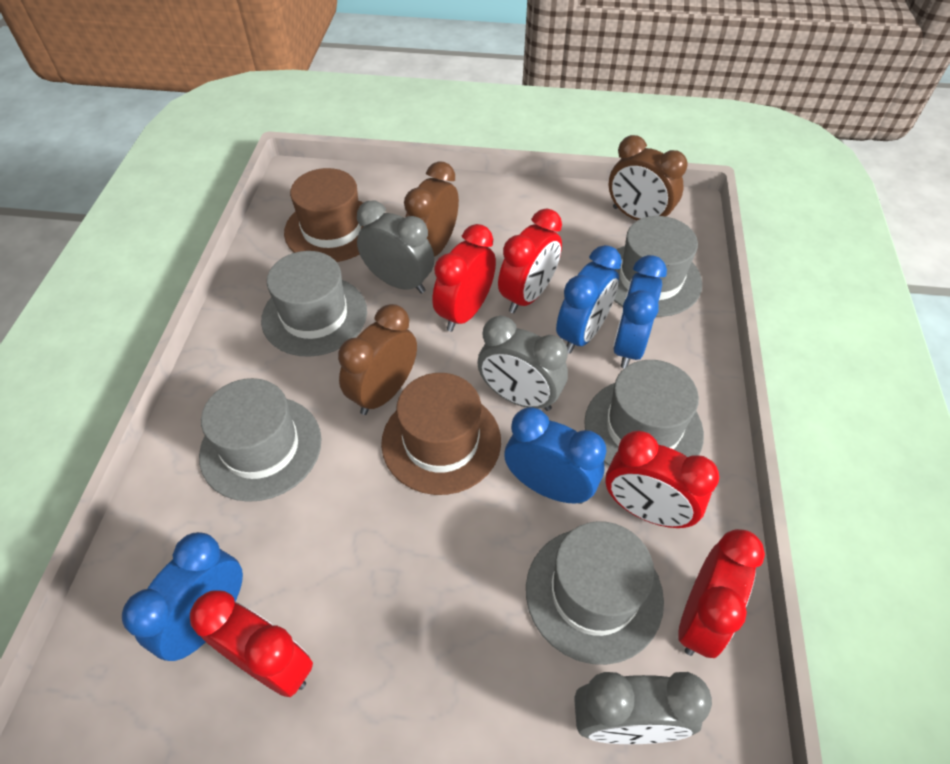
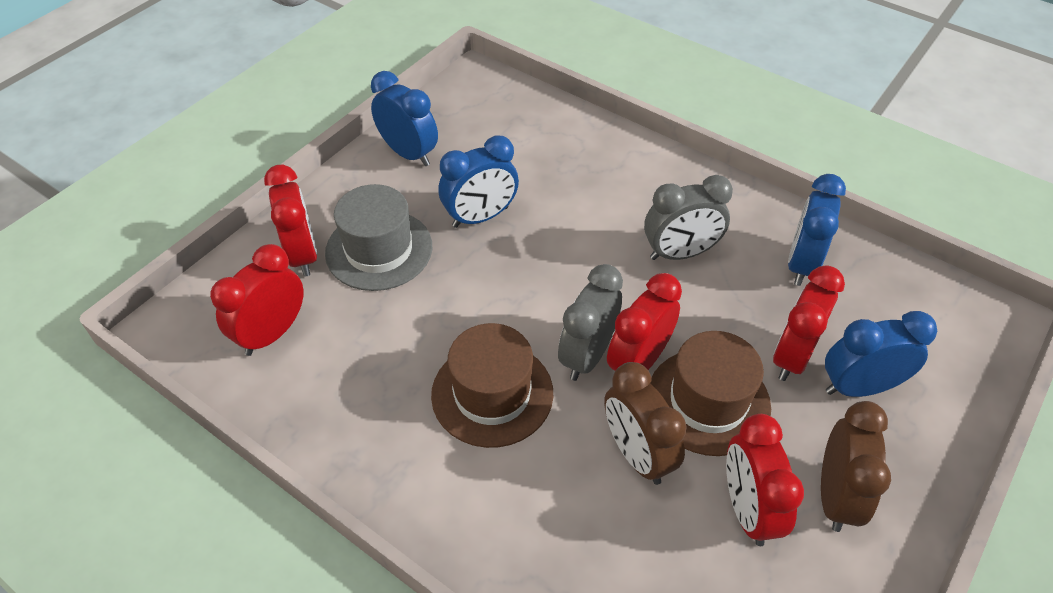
brown clock: [338,304,417,415] [404,161,459,257] [609,135,687,220] = 3 -> [604,362,687,485] [821,401,891,532] = 2
grey clock: [357,201,434,293] [477,316,568,411] [574,672,712,744] = 3 -> [558,264,623,381] [644,175,733,260] = 2
grey hat: [199,378,322,502] [261,251,367,357] [526,521,664,665] [584,360,704,466] [614,216,702,317] = 5 -> [325,184,432,291] = 1

